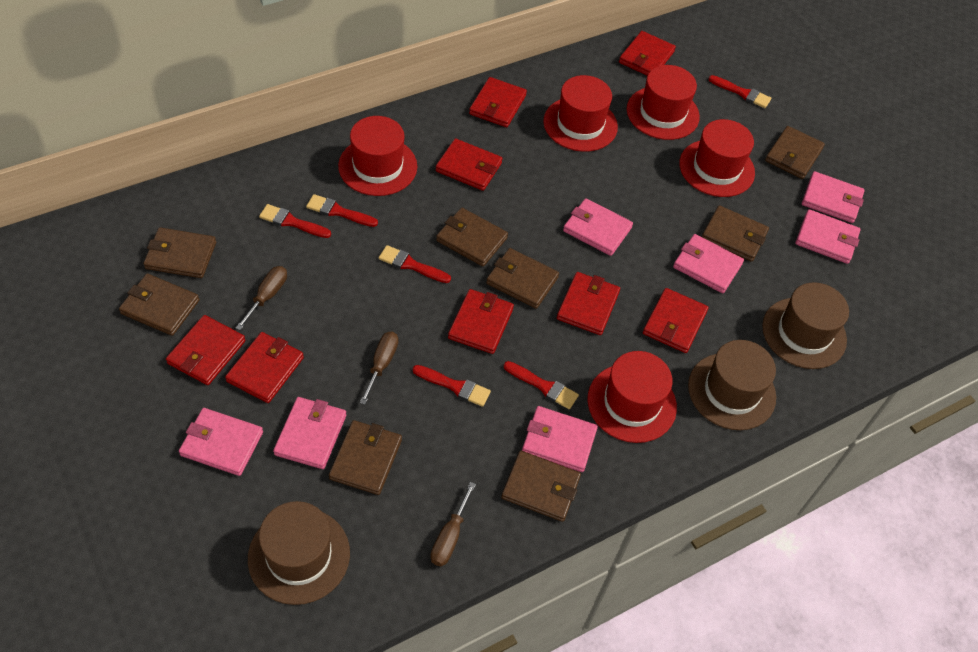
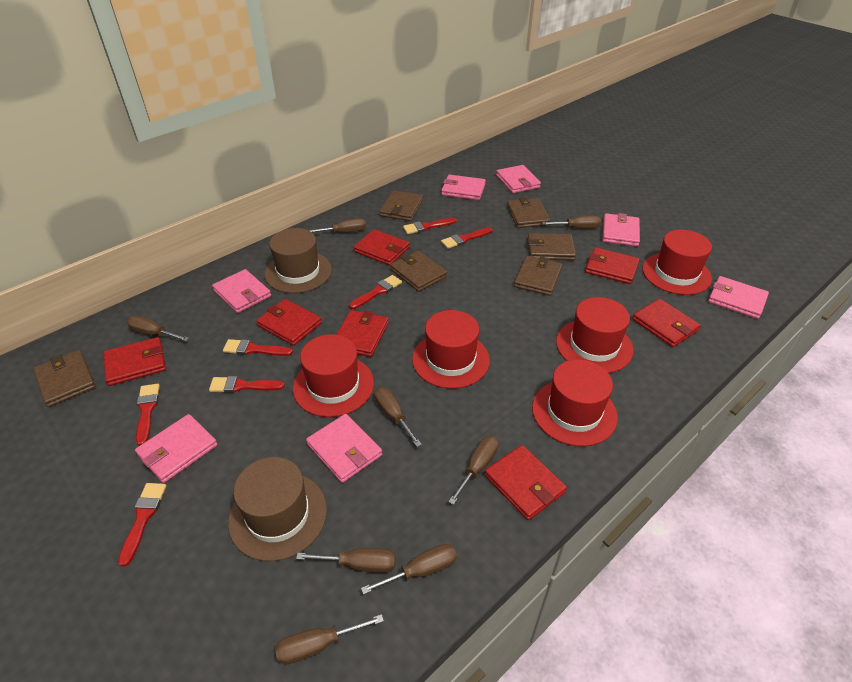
brown hat: [248,501,350,605] [688,340,776,430] [762,282,849,369] = 3 -> [228,457,327,561] [264,228,332,293] = 2
brown screwdriver: [236,266,287,330] [360,332,398,405] [430,482,476,567] = 3 -> [127,316,189,341] [275,614,384,664] [296,548,395,573] [309,218,366,233] [361,544,457,595] [374,387,422,447] [448,436,499,505] [542,216,601,228] = 8
brown wallet: [119,274,199,336] [143,227,216,278] [329,420,402,495] [436,208,508,266] [486,248,559,309] [501,451,581,522] [702,205,769,262] [765,126,825,179] = 8 -> [33,350,96,407] [380,190,423,221] [390,250,447,292] [507,197,550,228] [514,256,562,296] [527,233,576,260] = 6
red brush: [259,204,331,238] [306,194,378,227] [379,245,451,283] [413,365,491,407] [504,361,579,409] [709,75,771,108] = 6 -> [118,483,166,567] [136,384,160,446] [209,376,285,393] [223,339,293,356] [349,275,402,309] [403,218,457,234] [441,227,493,249] = 7
red wallet: [166,315,245,385] [225,332,304,403] [436,138,503,191] [448,289,514,354] [469,77,527,127] [557,272,620,335] [619,31,676,76] [643,288,709,353] = 8 -> [103,337,166,386] [256,299,322,346] [336,310,389,357] [354,229,410,266] [484,445,567,520] [585,247,640,284] [632,299,701,347] = 7

